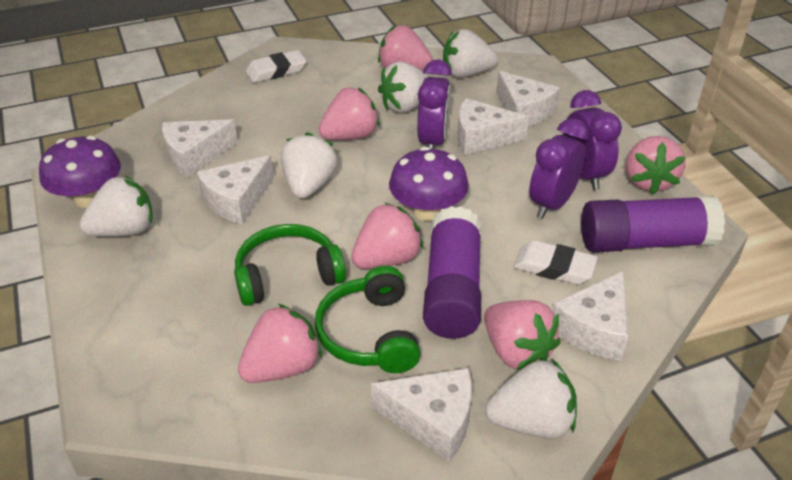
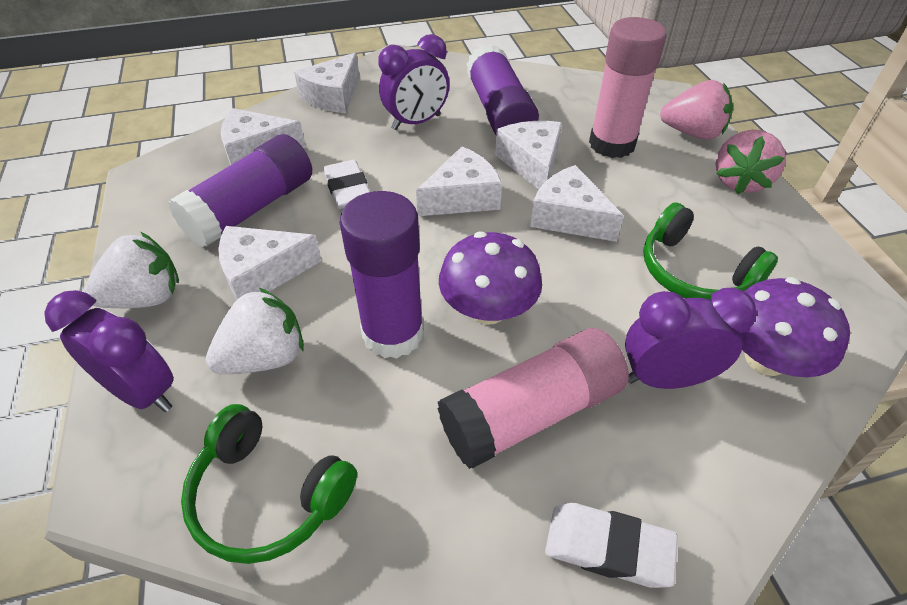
pink glue stick: none = 0 -> [437,328,629,469] [589,17,667,158] = 2
pink strawberry: [238,304,322,383] [318,87,380,140] [351,203,423,269] [378,25,433,71] [484,300,561,370] [626,136,686,194] = 6 -> [660,80,733,140] [716,130,786,195] = 2
purple glue stick: [423,206,481,339] [581,195,725,252] = 2 -> [168,134,312,248] [340,191,424,359] [466,44,539,135] = 3
white strawberry: [79,176,152,237] [281,132,337,199] [378,62,429,113] [443,29,498,78] [485,359,577,439] = 5 -> [83,232,179,308] [206,288,304,374] = 2

